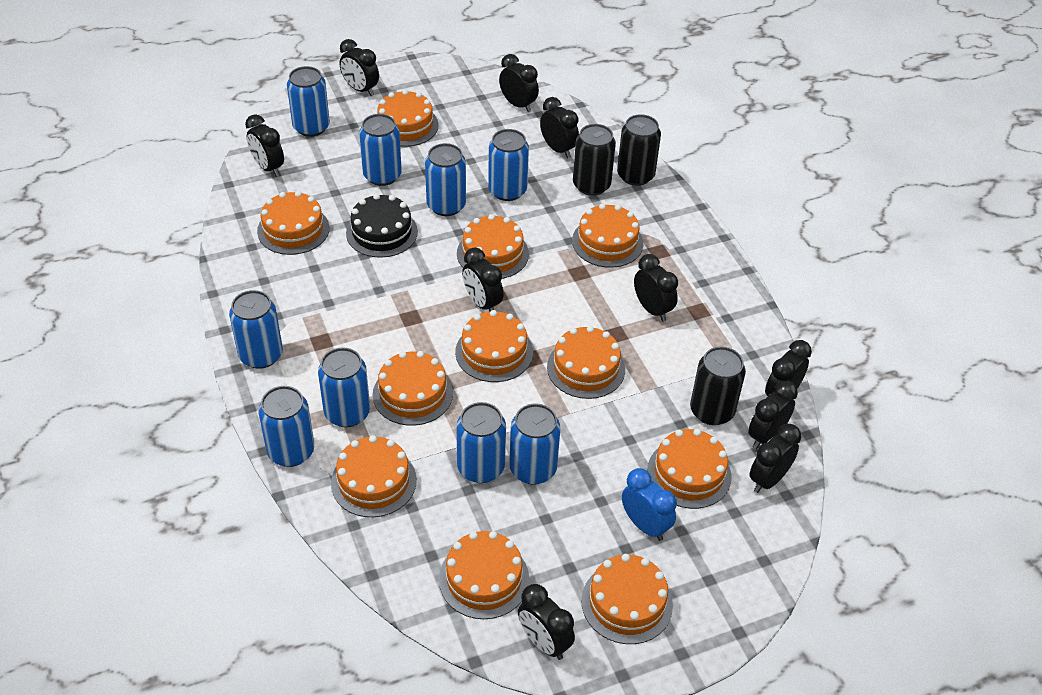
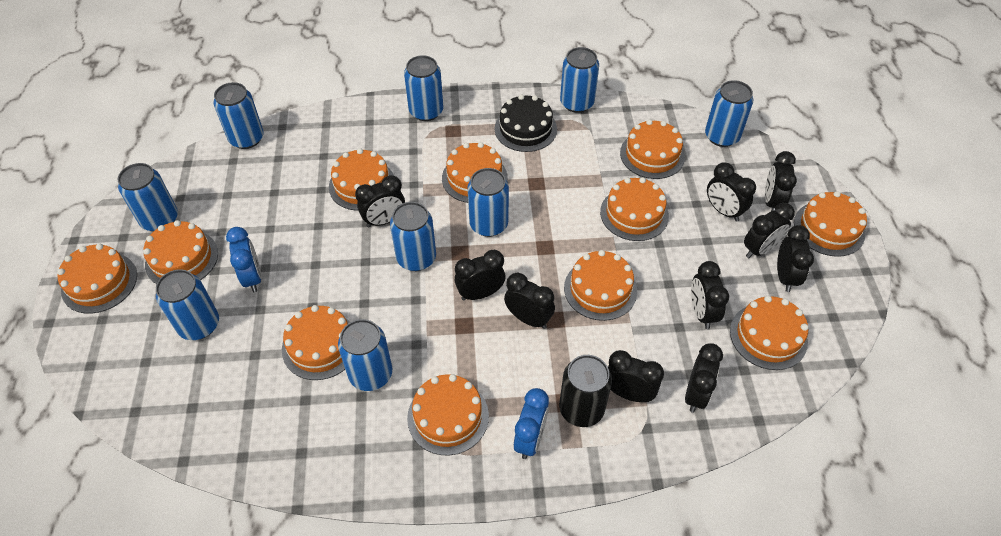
black can: [573,124,616,196] [617,114,661,186] [690,346,746,425] = 3 -> [559,355,612,427] = 1
blue clock: [622,468,677,541] = 1 -> [226,227,262,292] [514,388,549,459] = 2

